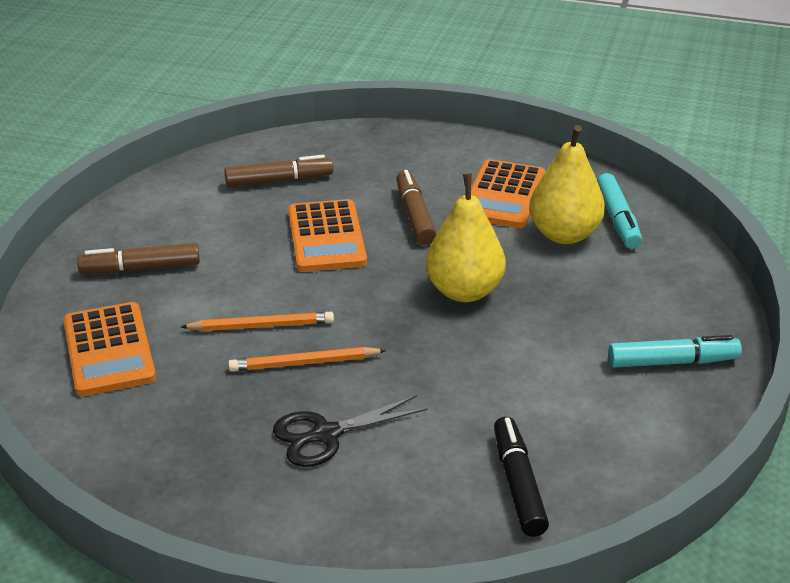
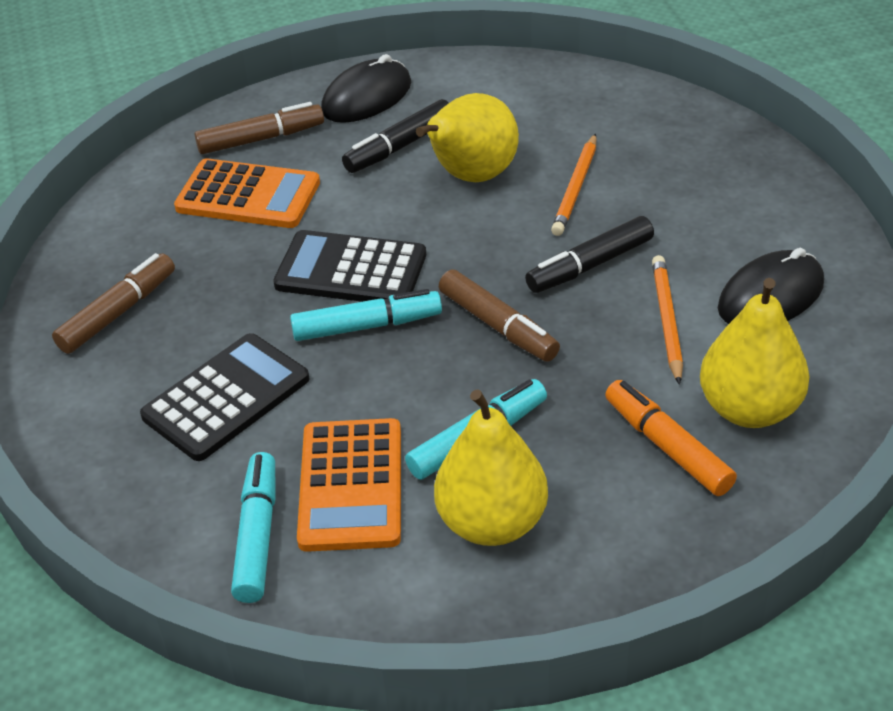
black calculator: none = 0 -> [140,333,309,461] [273,230,426,302] = 2
black marker: [494,417,549,537] = 1 -> [342,99,449,173] [525,216,654,293] = 2
black mouse: none = 0 -> [321,54,411,123] [718,248,824,324] = 2
black scissors: [273,395,428,467] = 1 -> none = 0
orange calculator: [64,302,156,396] [288,199,367,272] [471,159,546,228] = 3 -> [174,158,320,228] [297,418,401,552] = 2
orange marker: none = 0 -> [605,380,737,496] = 1
turquoise marker: [597,173,642,249] [608,335,742,368] = 2 -> [231,452,275,603] [290,289,442,341] [405,379,547,480] = 3
yellow pear: [426,173,506,302] [529,125,605,244] = 2 -> [416,93,519,182] [434,390,548,546] [700,278,810,428] = 3

